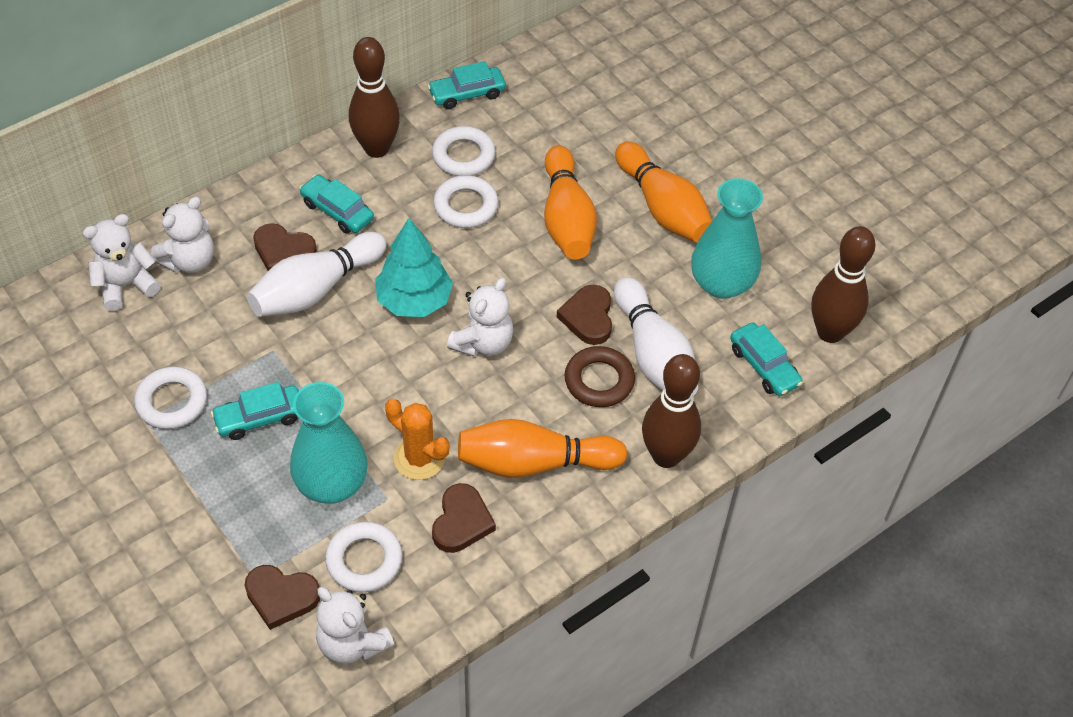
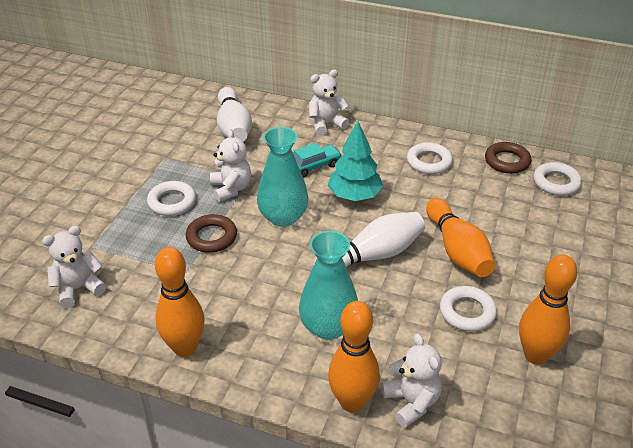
brown bowling pin: [349,37,400,158] [642,354,701,468] [811,226,875,343] = 3 -> none = 0
brown heart: [245,565,320,630] [253,223,317,271] [432,483,496,553] [557,285,612,345] = 4 -> none = 0
brown ring: [565,346,635,407] = 1 -> [186,214,237,253] [485,142,532,174] = 2
orange bowling pin: [458,419,627,478] [544,145,597,260] [615,142,712,243] = 3 -> [155,247,205,357] [328,301,380,413] [426,198,495,277] [519,254,577,365] = 4
orange cactus: [385,399,449,480] = 1 -> none = 0
turquoise car: [211,382,299,440] [299,175,374,234] [427,61,506,109] [730,323,803,396] = 4 -> [293,143,342,178] = 1

